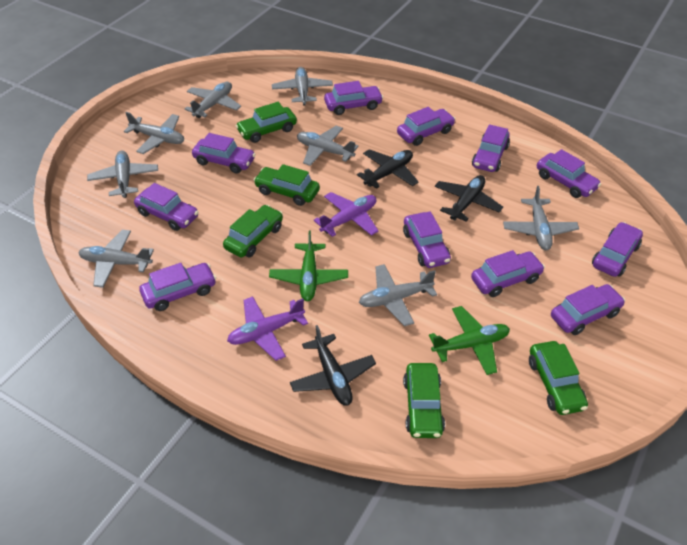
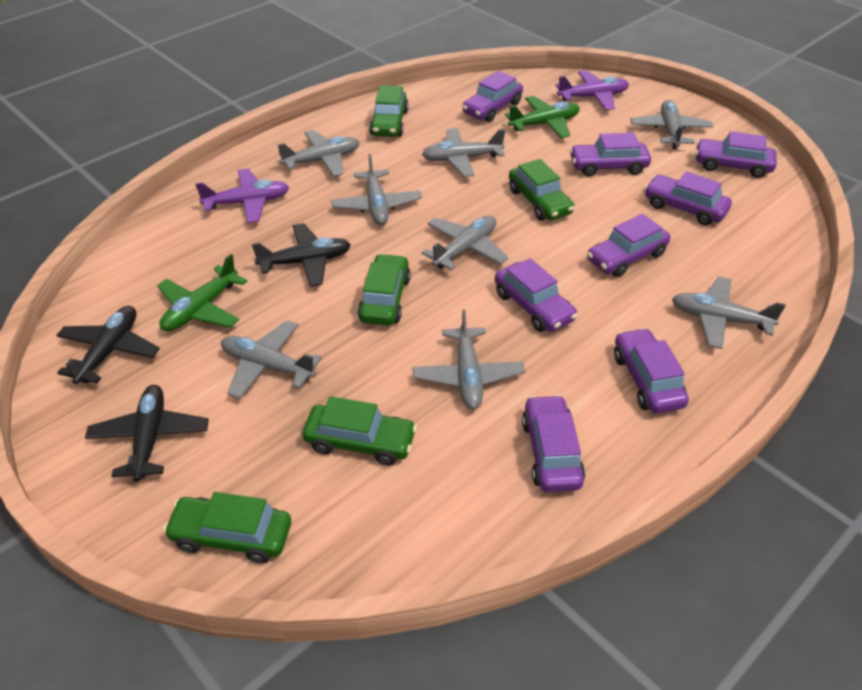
purple car: [134,183,199,231] [139,263,216,311] [192,133,256,174] [324,81,383,115] [397,107,455,146] [403,211,451,268] [471,250,545,297] [472,124,510,172] [537,149,601,198] [551,284,625,335] [592,222,643,277] = 11 -> [462,71,523,122] [495,258,578,332] [522,395,585,492] [569,133,651,177] [587,214,670,277] [614,328,689,414] [644,171,732,226] [695,131,777,178] = 8

